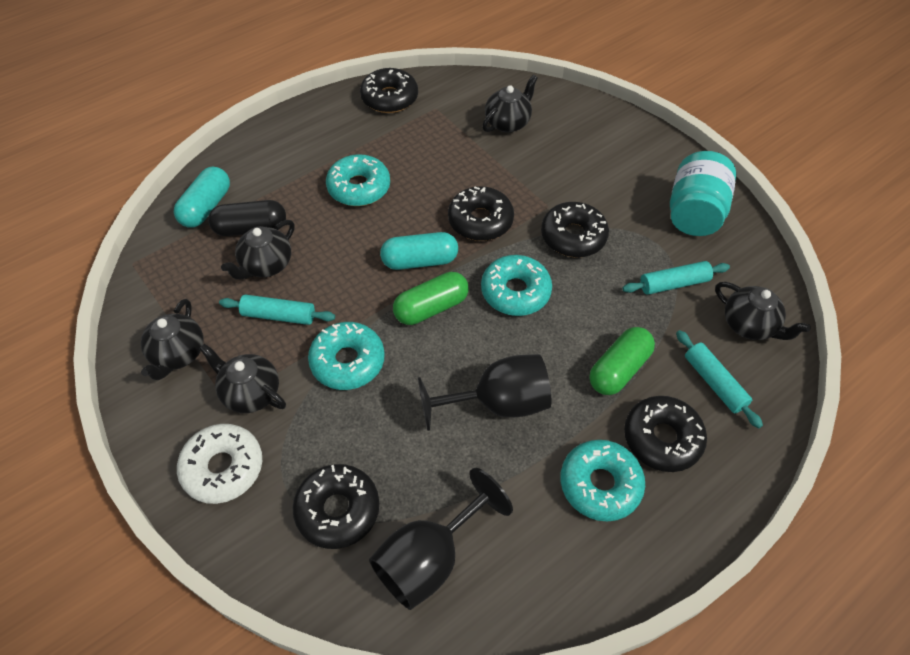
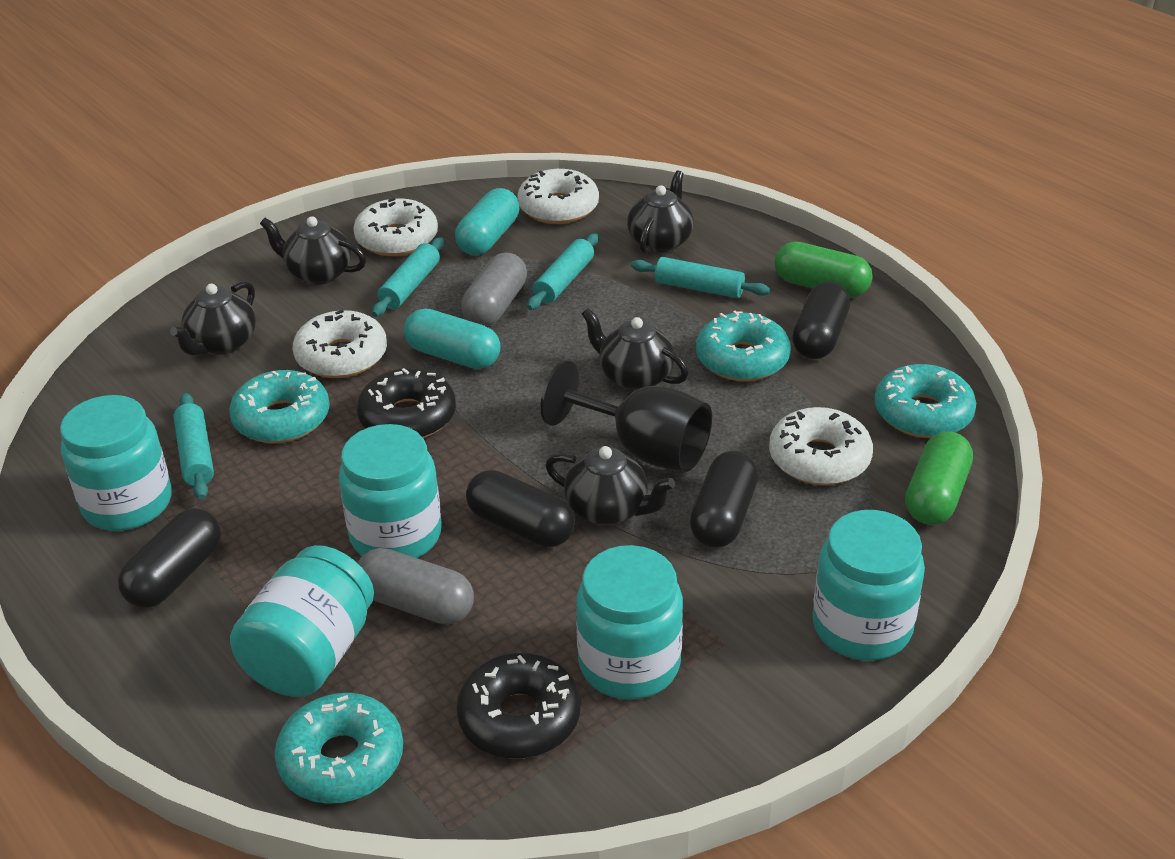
black capsule: [208,200,286,236] = 1 -> [118,508,221,608] [466,470,575,547] [690,451,758,548] [792,281,850,359] = 4
black donut: [293,464,379,549] [360,68,418,113] [448,186,514,241] [541,202,609,258] [624,396,707,472] = 5 -> [357,368,456,438] [456,653,580,759] = 2
black goblet: [369,468,513,610] [418,354,551,431] = 2 -> [540,360,712,472] = 1
grey capsule: none = 0 -> [358,548,474,624] [461,253,527,326] = 2
turquoise jar: [670,151,736,236] = 1 -> [60,395,172,531] [230,545,374,697] [339,424,442,558] [576,545,683,700] [812,510,925,661] = 5
turquoise rolling pin: [219,295,335,325] [622,261,730,295] [676,330,763,428] = 3 -> [173,393,214,500] [372,237,444,317] [527,233,598,310] [631,257,770,298] = 4
white donut: [177,424,262,504] = 1 -> [293,310,387,378] [353,198,438,256] [517,169,599,224] [769,407,873,485] = 4

